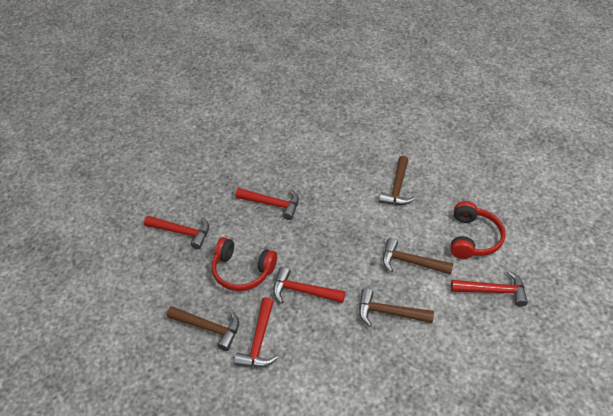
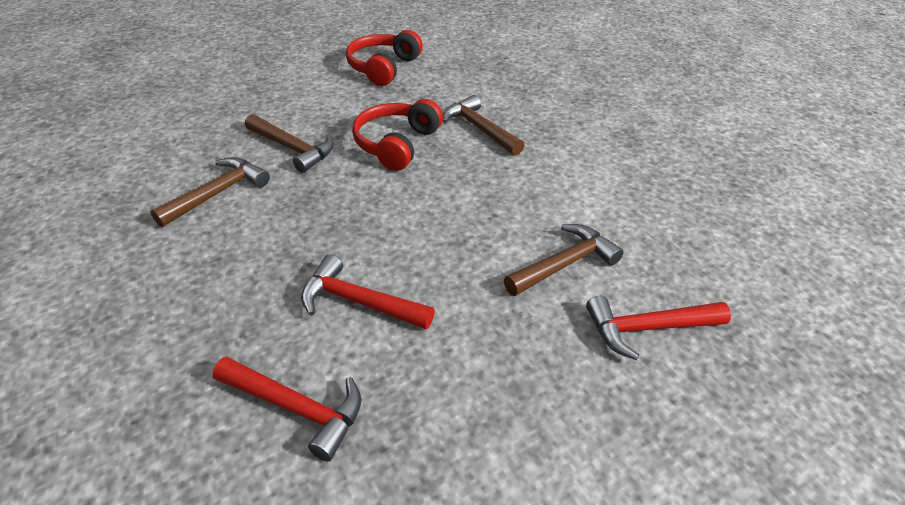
red hammer: [144,216,209,249] [234,297,278,367] [235,188,299,220] [273,267,345,304] [451,270,528,307] = 5 -> [213,356,361,461] [301,254,435,329] [586,296,731,360] = 3

